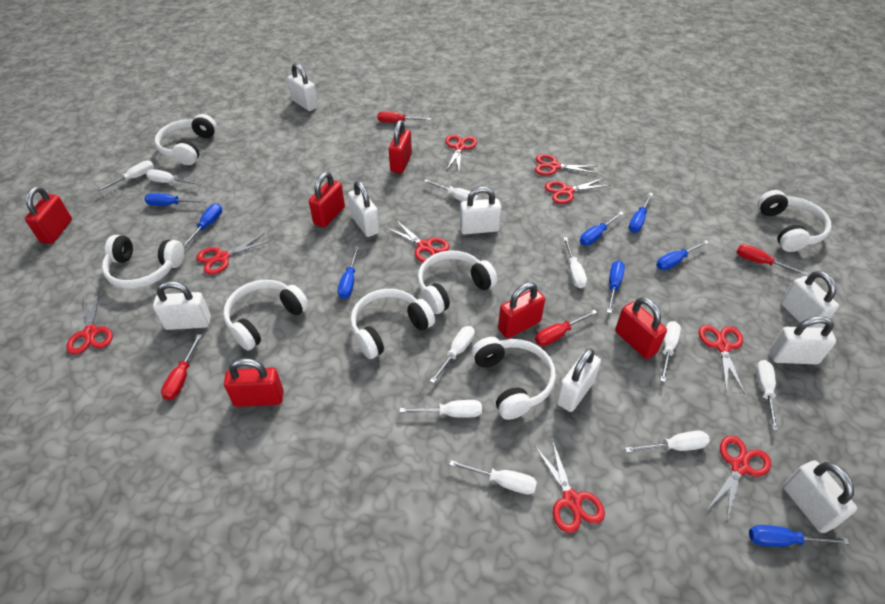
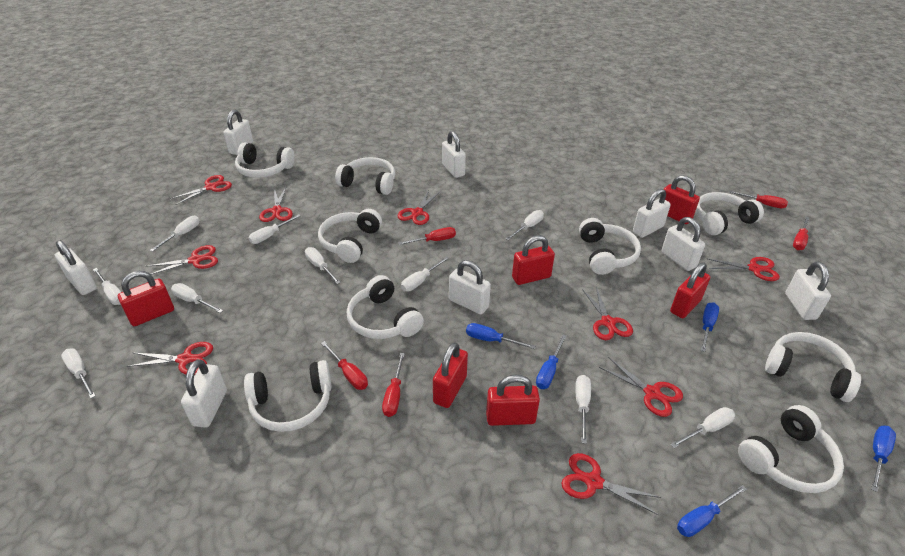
blue screwdriver: [144,193,207,206] [183,204,222,248] [338,247,359,299] [580,212,624,246] [607,261,625,313] [629,193,653,233] [656,240,709,270] [749,525,849,547] = 8 -> [466,323,536,349] [536,334,567,389] [677,485,747,537] [701,302,719,352] [871,425,896,492] = 5
red screwdriver: [161,334,202,400] [377,111,431,122] [535,310,597,346] [737,244,808,276] = 4 -> [321,341,368,390] [382,353,405,417] [398,227,456,245] [729,191,788,208] [793,217,809,250] = 5
white headphones: [102,235,184,289] [155,114,217,165] [223,280,309,350] [350,289,435,359] [417,250,497,314] [472,337,556,420] [758,190,832,252] = 7 -> [235,142,295,178] [244,360,332,432] [318,209,382,263] [335,157,395,195] [347,275,424,339] [579,218,641,275] [695,192,764,235] [738,405,844,493] [765,332,861,402] = 9

